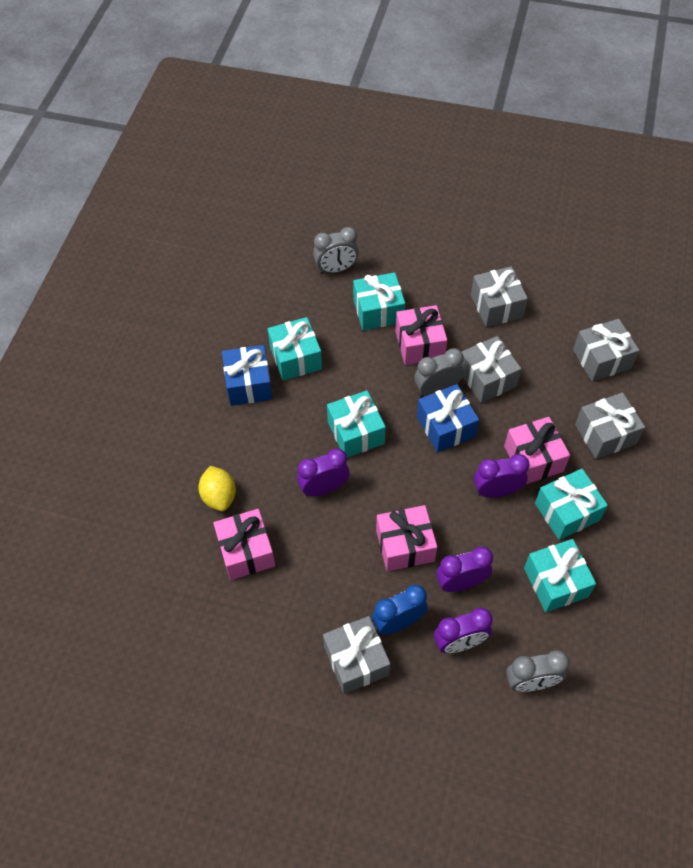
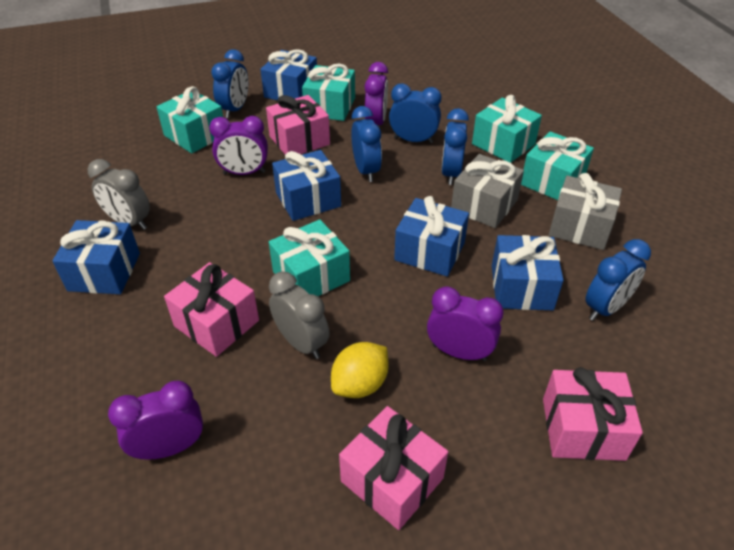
blue clock: [372,585,428,635] = 1 -> [211,49,248,118] [351,106,382,182] [389,83,441,144] [441,108,469,185] [585,239,651,321] = 5
blue gift: [222,345,272,406] [417,384,479,452] = 2 -> [52,220,140,294] [260,49,317,101] [272,150,341,221] [394,196,469,277] [492,235,564,310] = 5
grey clock: [313,227,359,274] [414,348,464,397] [506,650,570,692] = 3 -> [88,159,150,230] [269,272,330,359] = 2
grey gift: [323,616,390,694] [461,336,521,403] [471,266,528,327] [573,319,639,382] [575,393,645,459] = 5 -> [451,154,524,228] [549,173,622,250] = 2

